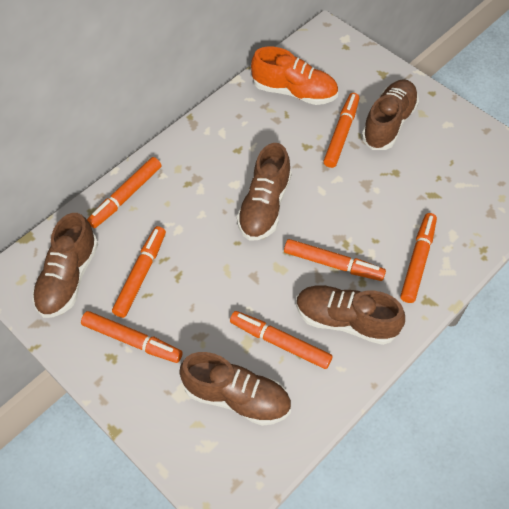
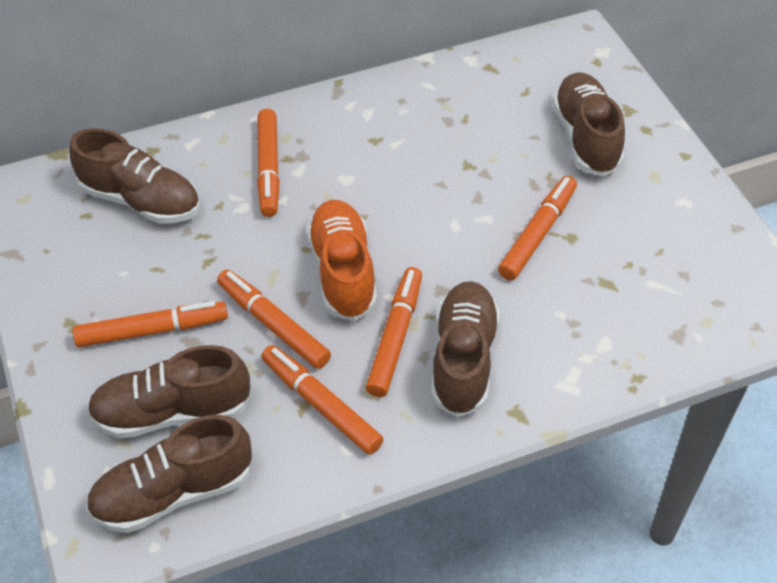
orange marker: [81,311,183,363] [87,157,161,228] [112,226,166,318] [230,311,332,369] [284,239,386,281] [324,93,360,168] [400,213,437,303] = 7 -> [73,301,228,347] [217,269,331,369] [257,109,280,217] [261,345,384,455] [366,267,422,397] [498,176,577,280] = 6

